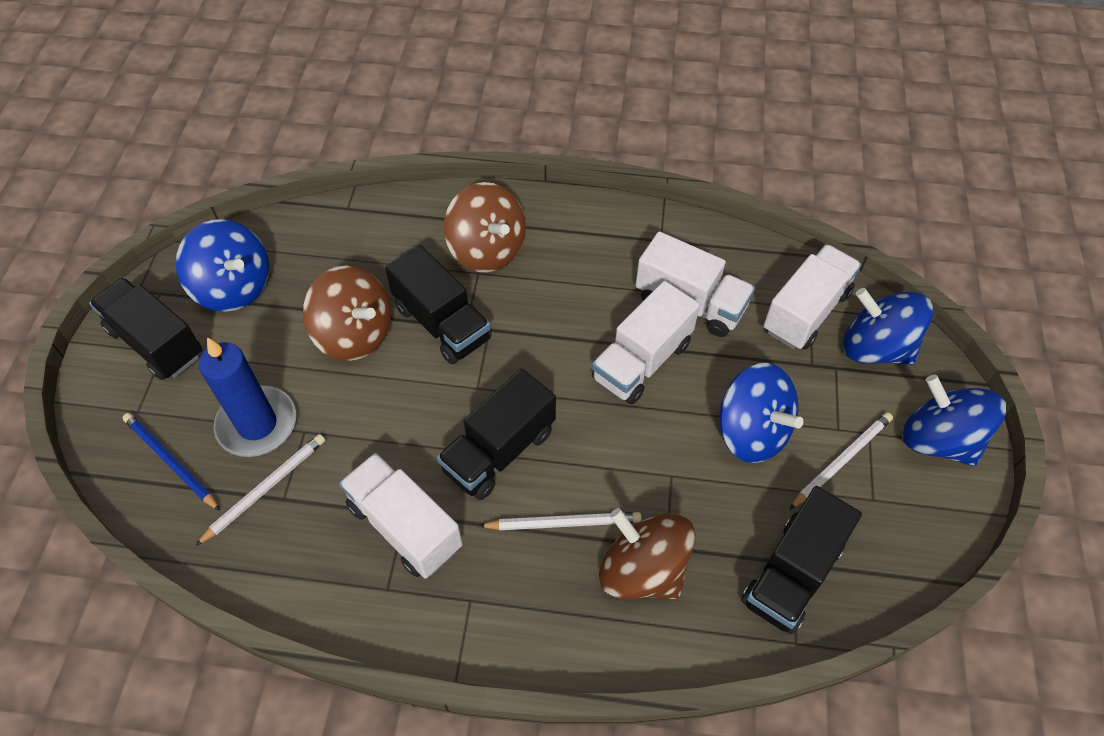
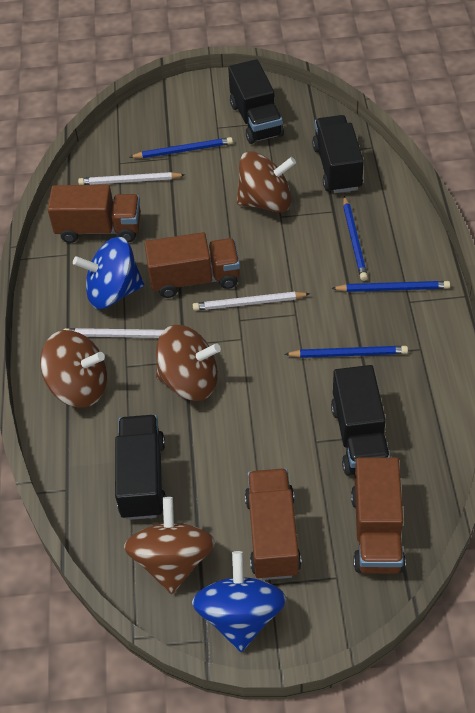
blue candle: [199,337,296,457] = 1 -> none = 0
blue pencil: [123,413,221,511] = 1 -> [130,137,233,158] [284,346,408,358] [331,281,450,292] [343,196,368,281] = 4
blue spinning top: [176,219,269,312] [719,363,803,463] [843,288,933,365] [902,375,1006,466] = 4 -> [73,237,144,309] [192,551,287,652] = 2
brown spinning top: [303,266,391,361] [444,182,526,272] [599,508,695,599] = 3 -> [40,330,107,408] [124,497,215,594] [156,325,221,401] [237,151,296,212] = 4
brown truck: none = 0 -> [47,185,141,243] [144,232,240,298] [245,468,302,580] [351,457,406,574] = 4
white truck: [339,453,463,579] [592,281,700,404] [636,231,755,337] [763,244,862,349] = 4 -> none = 0

